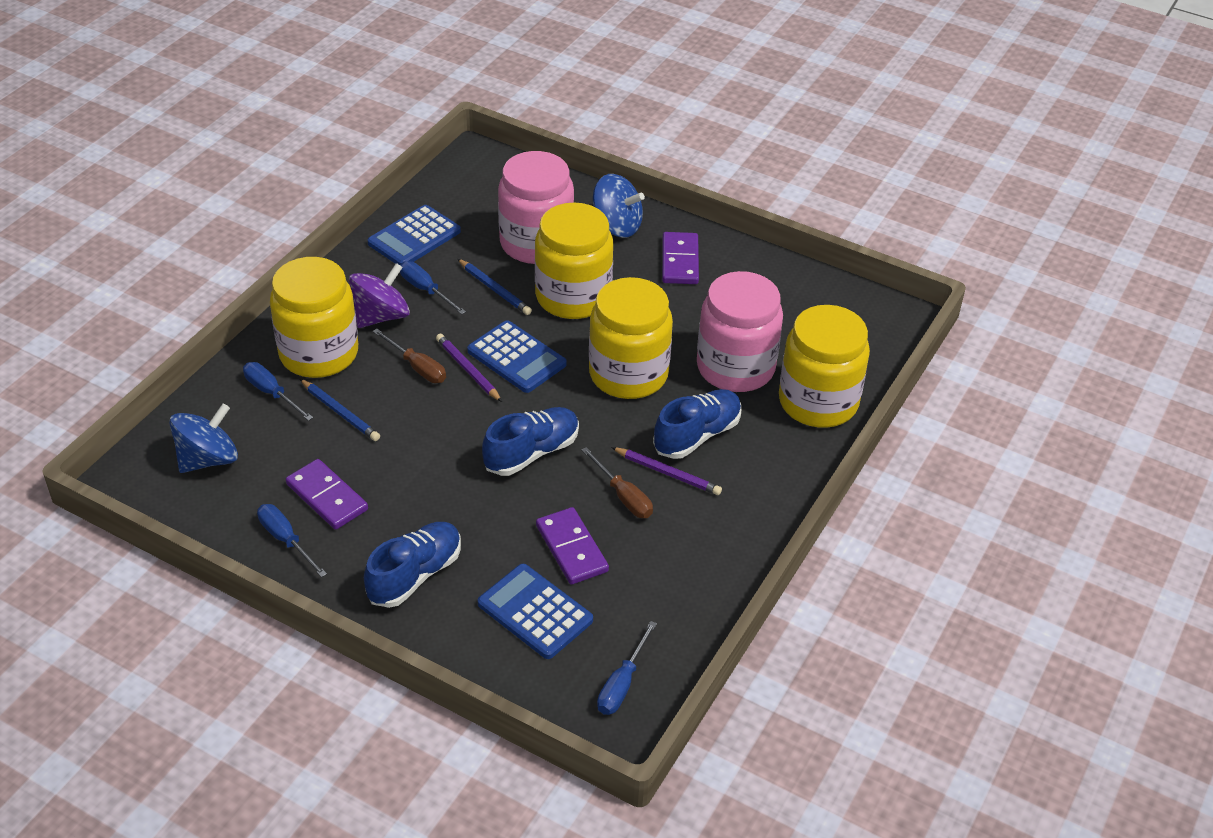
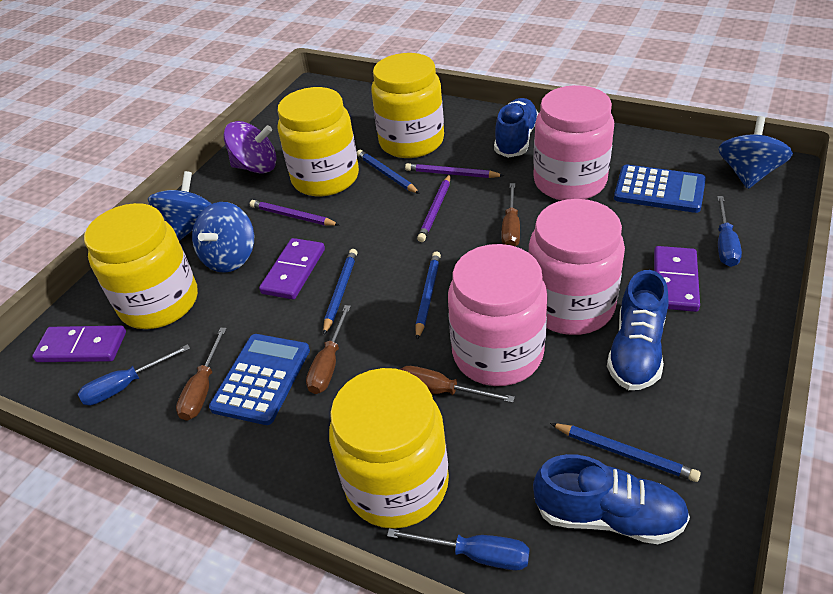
blue calculator: [367,205,461,265] [467,321,567,393] [478,564,593,659] = 3 -> [209,334,310,425] [614,165,706,213] = 2
blue pencil: [300,379,380,441] [458,259,532,315] = 2 -> [323,249,357,335] [357,150,420,194] [415,251,441,340] [550,423,701,482] = 4
blue screwdriver: [243,362,313,421] [257,504,327,578] [400,261,466,314] [597,621,657,715] = 4 -> [78,344,190,405] [387,528,530,570] [717,196,742,267] = 3
blue spinning top: [169,404,238,473] [593,174,645,238] = 2 -> [148,171,211,241] [192,202,254,273] [718,116,793,189] = 3
brown screwdriver: [373,329,446,383] [581,447,653,518] = 2 -> [176,328,227,421] [306,305,351,394] [399,366,515,403] [501,183,520,247] = 4
pink jar: [498,151,574,264] [697,271,783,392] = 2 -> [448,244,548,386] [529,199,625,335] [533,85,614,200] = 3
purple pencil: [436,333,502,402] [611,447,722,495] = 2 -> [250,200,339,226] [405,163,504,178] [417,174,451,242] = 3

